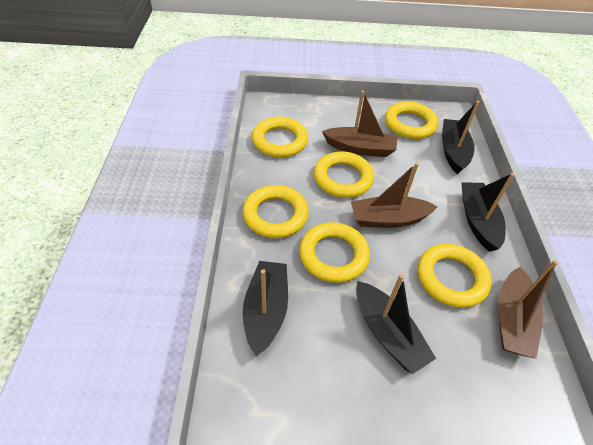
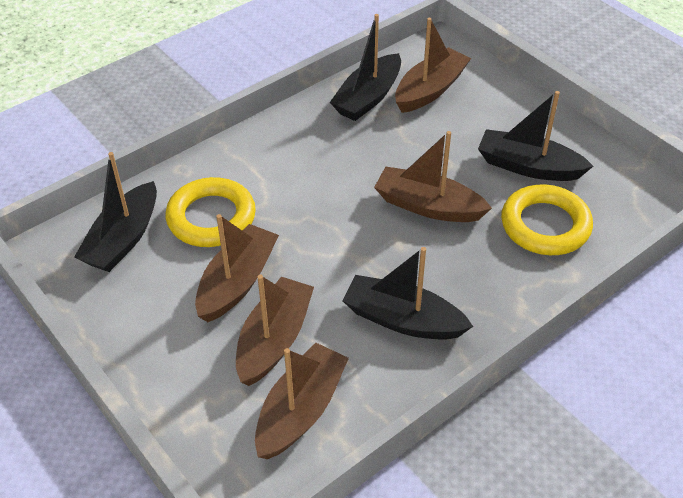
brown boat: [322,90,397,157] [351,163,438,228] [498,260,558,359] = 3 -> [195,214,279,322] [236,275,314,386] [255,343,349,459] [374,131,492,222] [395,18,471,113] = 5
yellow ring: [243,185,309,238] [252,117,308,158] [299,222,370,283] [314,151,374,198] [385,101,438,139] [418,244,492,308] = 6 -> [165,177,256,247] [501,184,593,255] = 2

